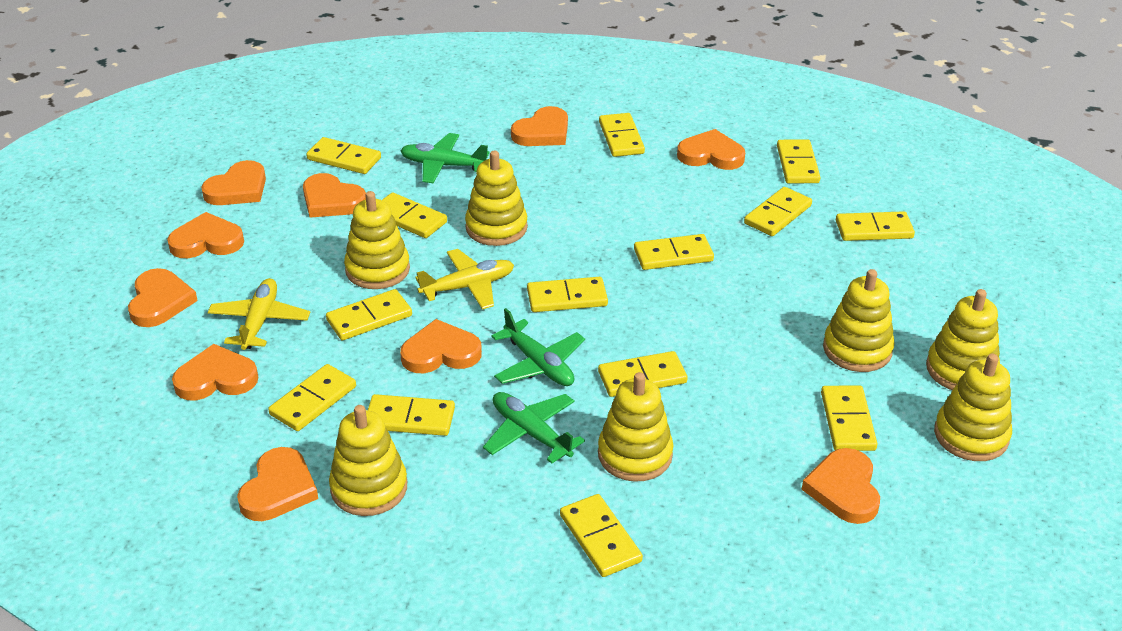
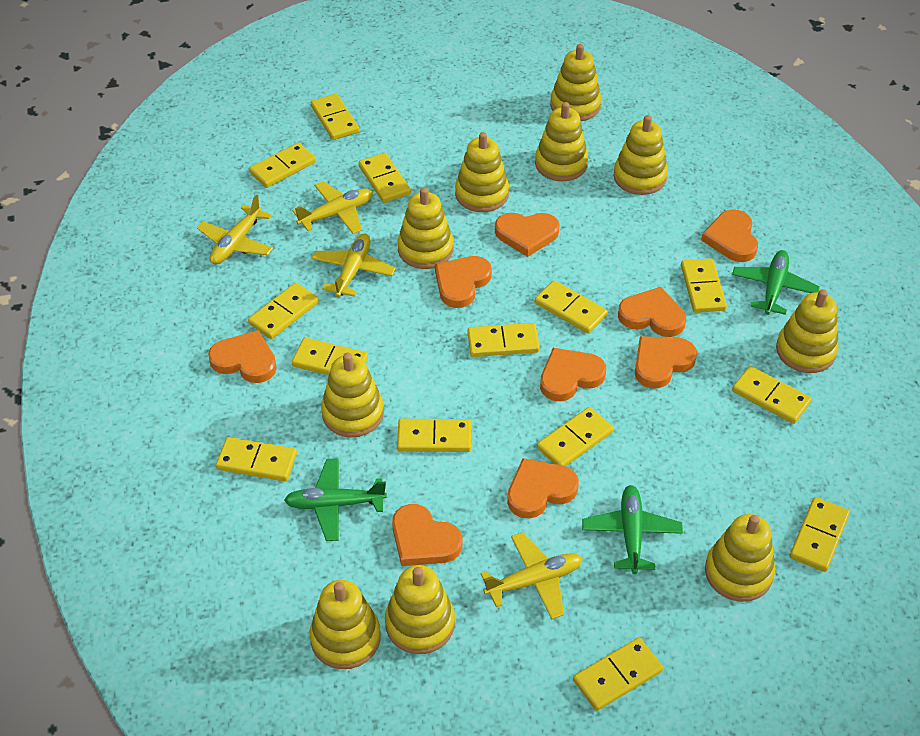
orange heart: [128,268,198,327] [167,212,244,258] [172,344,258,400] [201,160,266,205] [237,447,318,521] [303,173,366,218] [400,319,482,373] [511,106,568,146] [677,129,745,170] [801,448,880,524] = 10 -> [208,330,277,383] [392,504,463,566] [435,256,492,308] [495,213,560,257] [507,458,579,519] [540,348,606,401] [618,287,686,337] [635,336,697,389] [701,209,758,262] = 9
yellow plane: [208,278,310,350] [415,249,514,309] = 2 -> [197,195,273,264] [293,181,373,234] [311,233,396,297] [480,532,582,619] = 4
yellow stacking toy: [329,405,407,516] [344,191,410,289] [465,150,528,246] [598,372,673,482] [823,269,895,372] [926,289,1000,390] [934,353,1012,461] = 7 -> [309,580,381,669] [321,353,384,438] [385,565,455,654] [398,187,454,269] [455,132,509,212] [535,102,588,181] [550,44,602,121] [614,115,668,195] [705,514,775,602] [776,289,839,373] = 10

